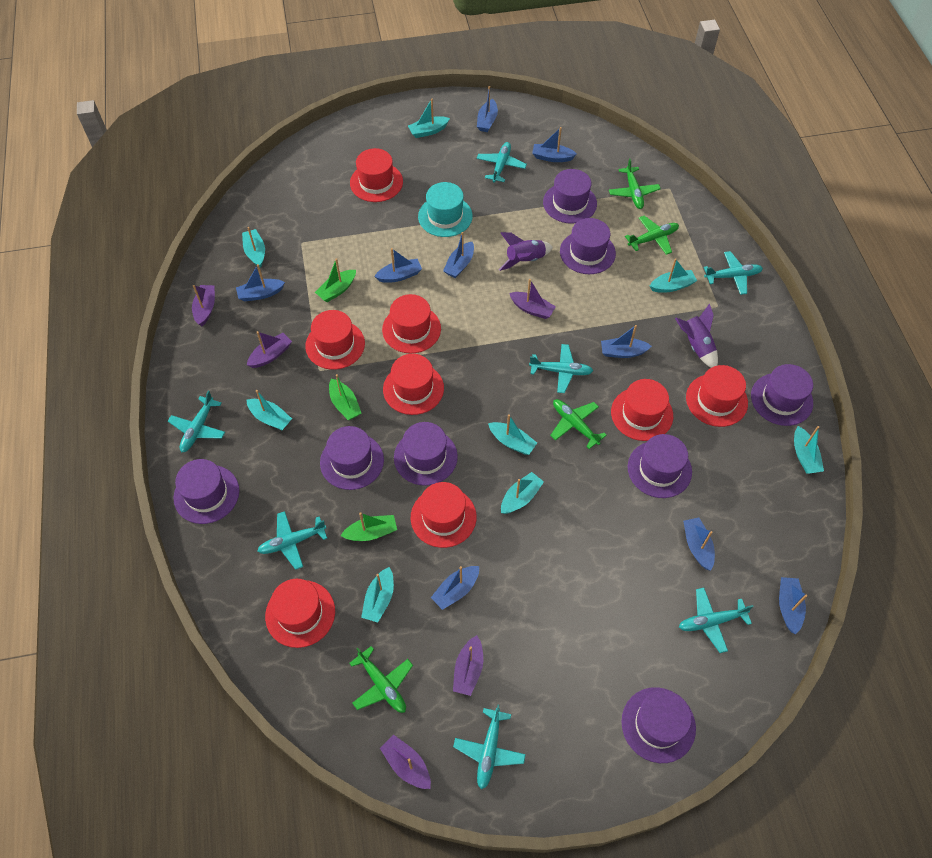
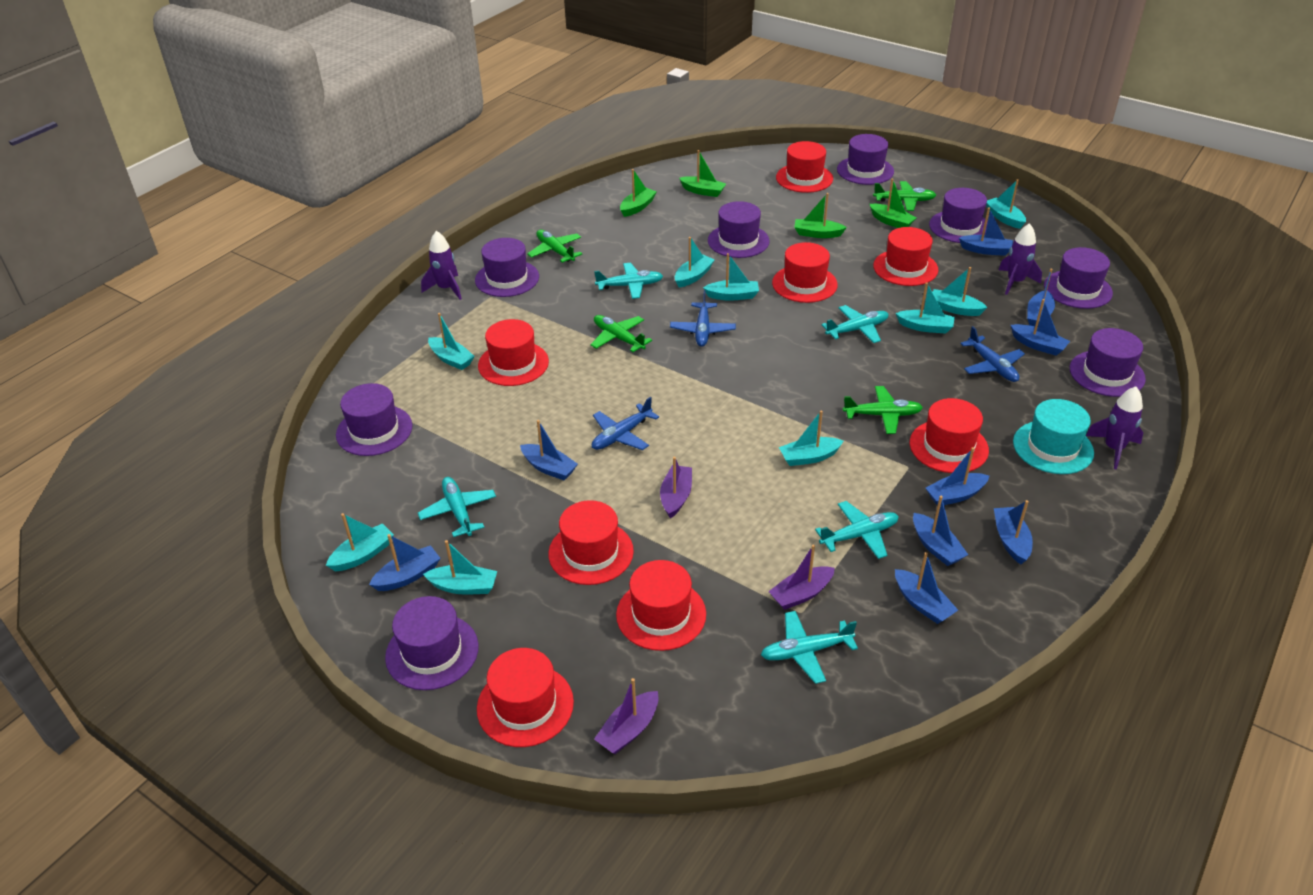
blue plane: none = 0 -> [592,397,659,450] [670,290,736,347] [960,326,1025,382] = 3
green boat: [315,258,356,302] [329,374,361,420] [340,512,397,541] = 3 -> [620,169,657,217] [679,150,726,197] [794,193,847,238] [870,179,917,228] = 4
purple boat: [192,285,215,326] [247,331,292,368] [380,735,431,789] [453,635,483,696] [509,279,556,319] = 5 -> [594,678,659,754] [660,457,692,518] [768,545,835,610] = 3
purple rocket: [499,232,553,271] [675,303,718,368] = 2 -> [421,231,462,300] [999,223,1042,295] [1086,387,1143,470] = 3
turquoise boat: [242,227,265,268] [247,390,292,430] [361,567,394,623] [408,98,450,138] [488,414,537,455] [501,472,544,514] [650,258,697,293] [794,426,824,474] = 8 -> [326,513,394,571] [423,540,497,595] [428,313,475,370] [675,237,715,287] [703,253,759,301] [779,410,843,466] [896,282,955,334] [932,267,988,316] [986,179,1026,229] = 9
turquoise plane: [168,391,225,453] [258,511,327,570] [453,705,526,790] [477,142,527,183] [529,344,593,393] [679,588,754,653] [704,251,763,295] = 7 -> [418,477,496,537] [594,263,663,299] [761,611,858,684] [815,501,899,559] [822,305,889,343] = 5

